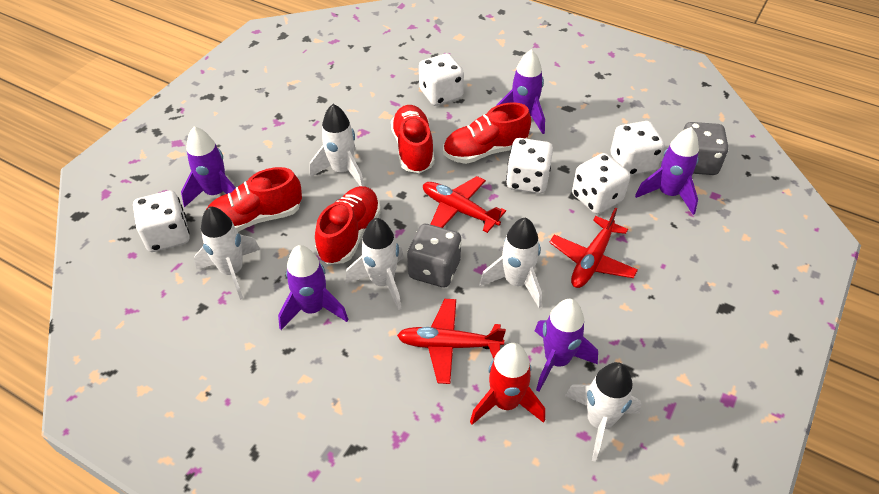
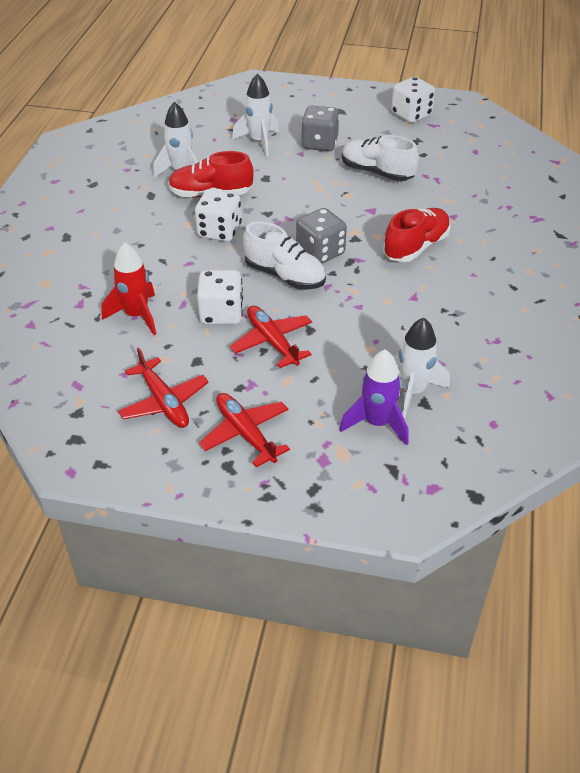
purple rocket: [181,126,236,207] [278,245,349,330] [496,49,545,134] [535,299,598,392] [635,127,699,215] = 5 -> [340,349,409,445] = 1
red shoe: [207,167,302,232] [315,186,381,264] [391,105,434,173] [443,102,531,164] = 4 -> [168,151,254,197] [383,208,451,262] = 2
white dice: [133,191,190,252] [419,53,464,106] [506,138,553,194] [572,153,630,214] [610,121,665,176] = 5 -> [195,189,242,242] [197,270,243,325] [391,77,435,123] = 3
white rocket: [194,206,260,300] [310,104,365,187] [345,218,404,310] [479,218,542,308] [565,362,642,462] = 5 -> [153,102,198,178] [232,73,279,157] [394,318,450,419] = 3
white shoe: none = 0 -> [243,221,326,290] [342,135,419,181] = 2

